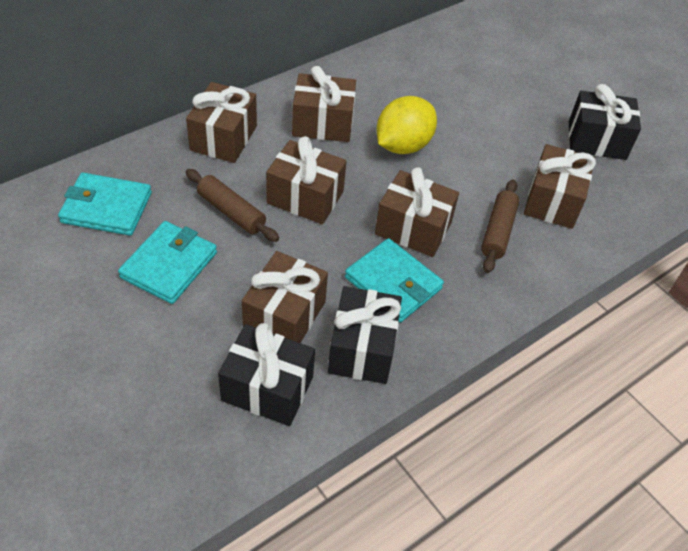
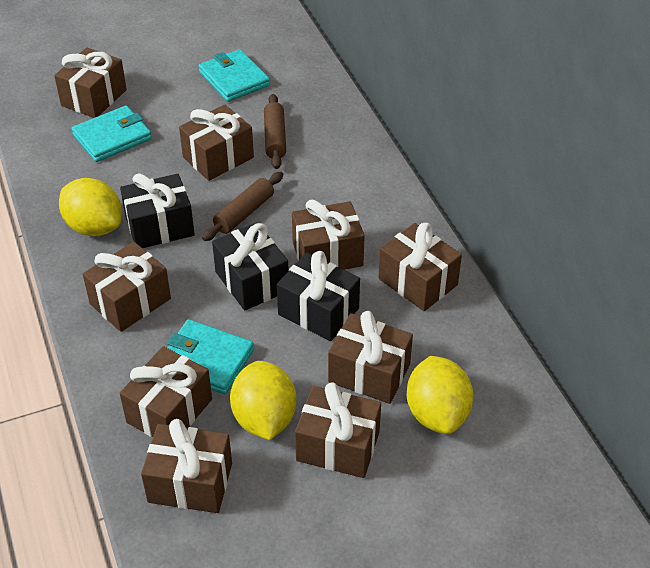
brown gift: [186,82,257,163] [242,251,328,343] [266,136,346,224] [292,66,356,142] [375,167,459,257] [524,144,596,229] = 6 -> [54,47,127,118] [83,242,171,332] [120,346,212,437] [141,419,232,513] [179,105,254,181] [292,200,365,270] [295,382,381,478] [328,311,413,404] [379,223,462,311] = 9
yellow lemon: [377,96,437,154] = 1 -> [59,178,122,236] [230,361,296,440] [407,356,473,434] = 3

